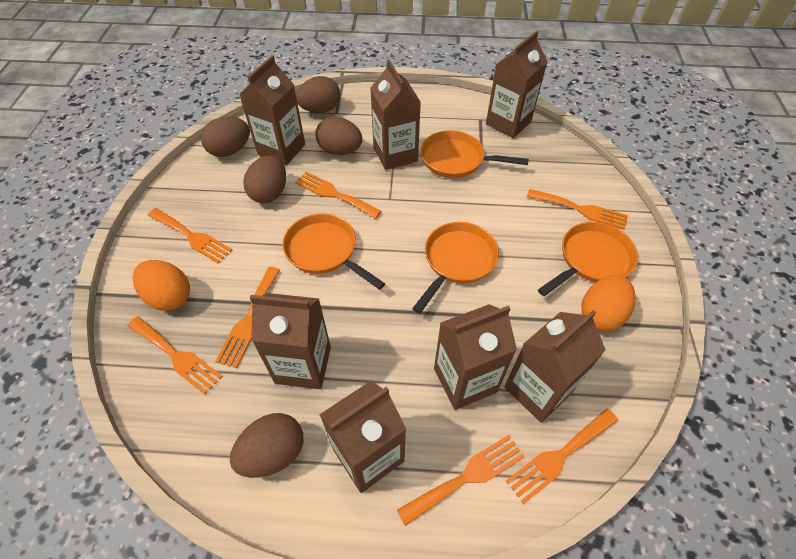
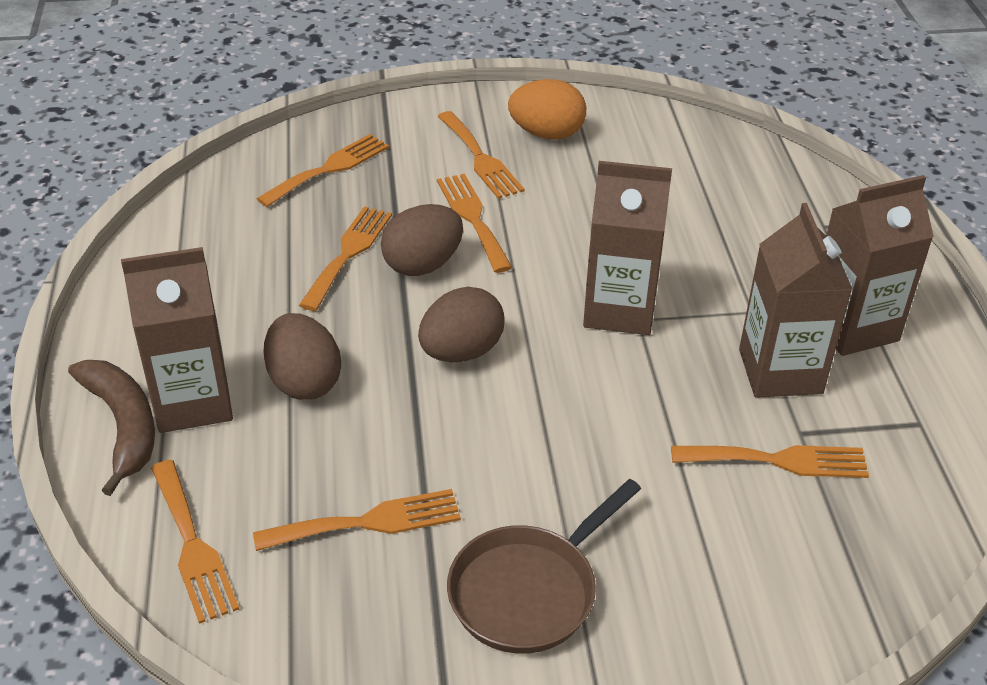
brown banana: none = 0 -> [68,360,155,496] = 1
brown carton: [239,55,305,165] [250,293,331,389] [319,381,406,493] [370,60,421,170] [434,304,517,410] [486,31,548,138] [504,310,606,422] = 7 -> [121,247,233,433] [583,161,672,335] [739,203,852,398] [826,175,934,356] = 4
brown egg: [201,117,250,157] [230,413,304,478] [243,155,286,203] [296,76,340,113] [315,117,363,155] = 5 -> [264,313,341,400] [381,204,463,276] [418,287,504,362] = 3
brown pan: none = 0 -> [447,479,641,654] = 1
orange egg: [133,260,190,311] [582,275,636,331] = 2 -> [508,79,586,140] = 1
orange pan: [282,213,385,290] [412,222,499,314] [421,130,529,178] [538,222,638,296] = 4 -> none = 0

